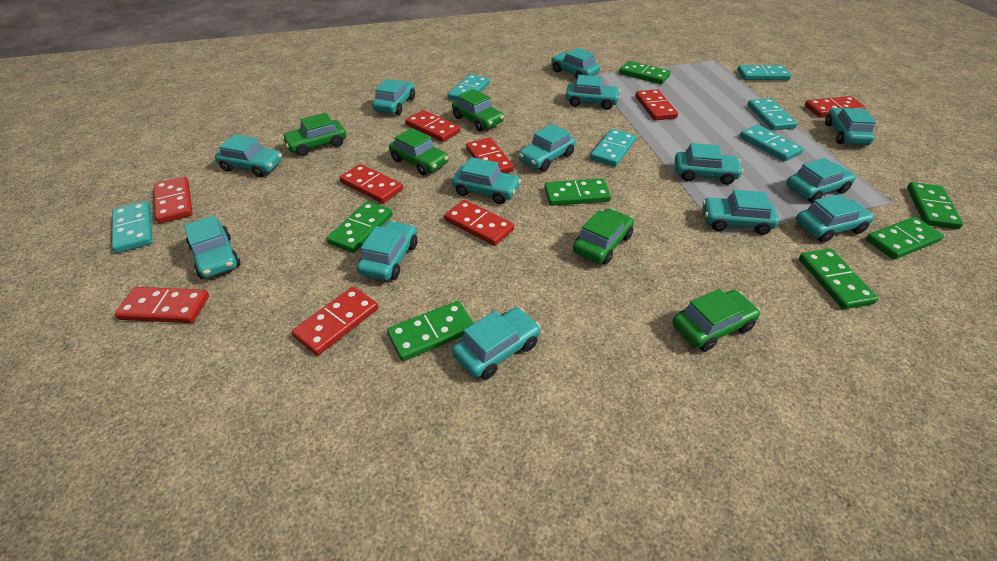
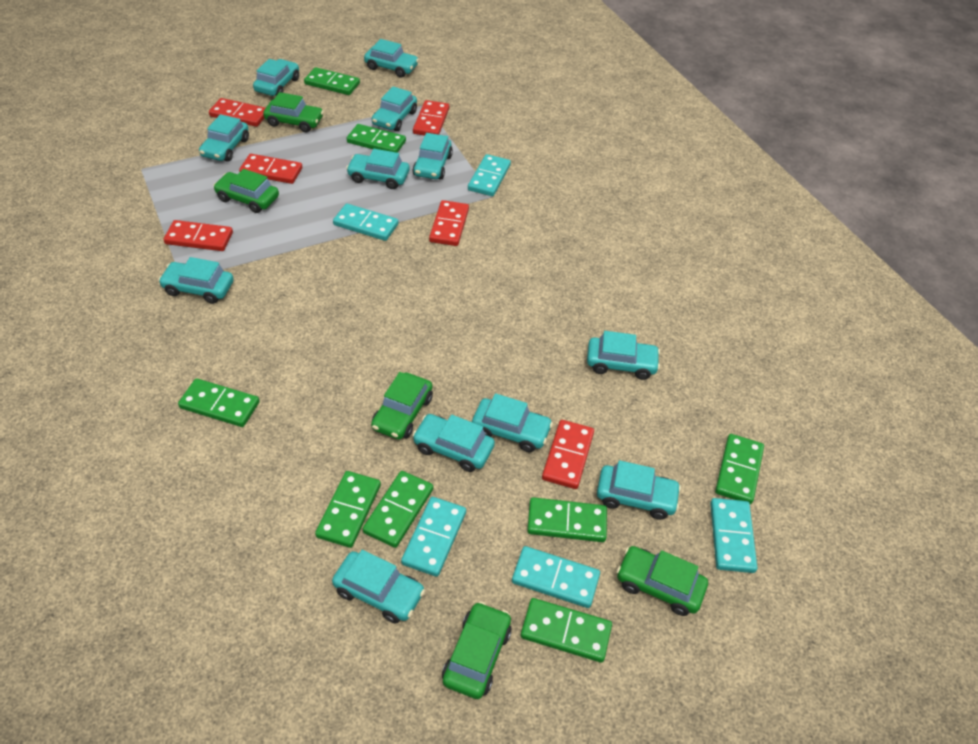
green domino: [326,201,393,253] [387,301,474,361] [544,178,611,206] [619,61,671,84] [799,249,878,309] [866,217,944,259] [907,182,963,229] = 7 -> [178,378,260,427] [304,67,360,95] [315,471,381,548] [347,124,406,153] [363,471,433,548] [521,598,612,663] [527,497,607,542] [715,434,764,504] = 8
red domino: [115,287,209,323] [154,176,193,223] [291,287,378,356] [339,164,403,203] [405,110,460,142] [444,200,514,246] [466,138,514,173] [635,89,678,120] [805,96,866,117] = 9 -> [164,220,233,251] [209,98,265,127] [239,154,302,184] [413,100,449,136] [429,200,469,246] [542,420,594,489] = 6
turquoise car: [184,216,240,279] [215,134,282,177] [357,221,418,281] [372,79,415,115] [452,157,521,204] [452,307,541,380] [518,124,576,171] [551,48,600,80] [565,75,620,110] [675,143,743,185] [702,190,779,235] [786,158,856,203] [796,194,874,243] [825,108,876,145] = 14 -> [158,257,234,304] [199,114,249,162] [253,59,299,96] [332,550,425,624] [346,149,410,189] [364,39,419,78] [372,87,417,131] [412,133,453,180] [412,414,495,472] [472,393,553,452] [587,331,660,380] [597,460,681,520] = 12
turquoise domino: [112,201,153,253] [448,74,490,101] [590,129,636,167] [737,65,791,80] [740,124,804,162] [748,98,798,130] = 6 -> [333,203,398,241] [401,497,466,577] [468,154,511,196] [512,546,600,608] [710,498,757,573] = 5

